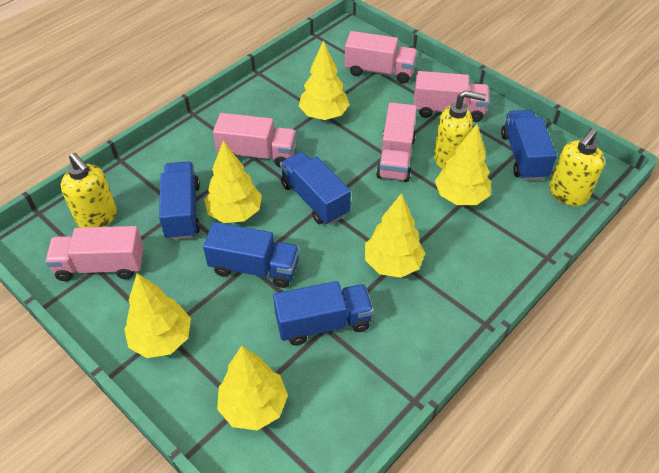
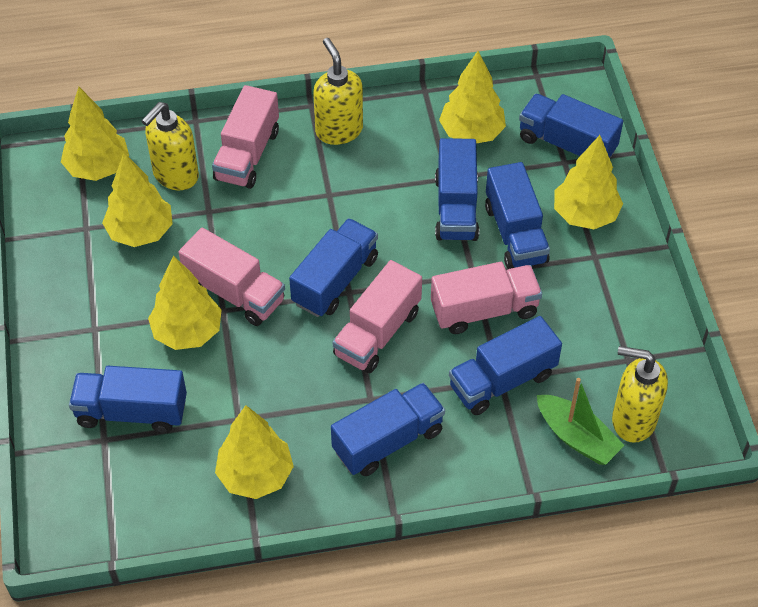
blue truck: [159,161,200,240] [203,222,299,288] [273,281,374,345] [280,151,351,225] [501,110,557,181] = 5 -> [69,366,187,433] [289,218,378,317] [331,383,445,476] [435,138,479,241] [449,316,562,415] [485,162,550,269] [519,94,623,158] = 7
green boat: none = 0 -> [537,378,625,465] = 1
pink truck: [45,226,144,281] [213,113,297,168] [345,31,418,84] [376,102,417,182] [413,71,489,122] = 5 -> [179,228,285,326] [212,85,279,189] [333,260,422,373] [431,262,542,334] = 4

